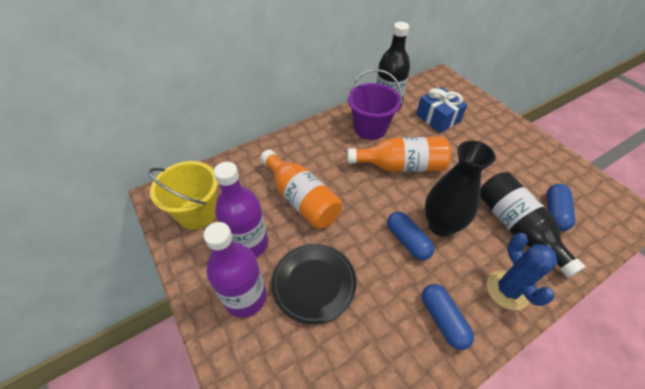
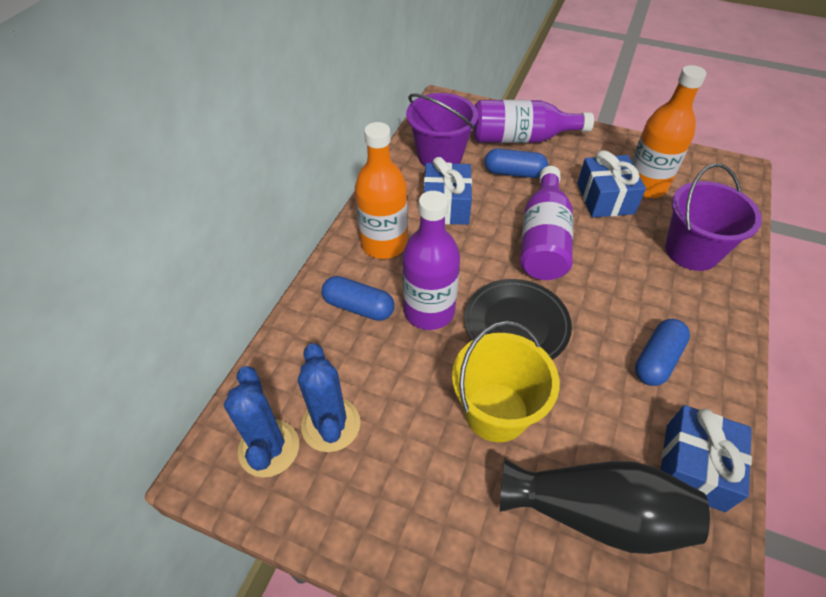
black bottle: [376,22,410,109] [480,172,585,277] = 2 -> none = 0
blue cactus: [487,233,558,310] = 1 -> [224,366,299,477] [298,343,360,452] = 2
blue gift: [416,87,468,133] = 1 -> [424,157,472,225] [577,150,646,217] [661,405,752,512] = 3
purple bottle: [203,222,267,318] [214,162,268,257] = 2 -> [402,191,460,330] [473,100,594,143] [520,166,573,280] = 3
purple bucket: [347,69,402,140] = 1 -> [406,93,478,166] [665,163,762,271] = 2

